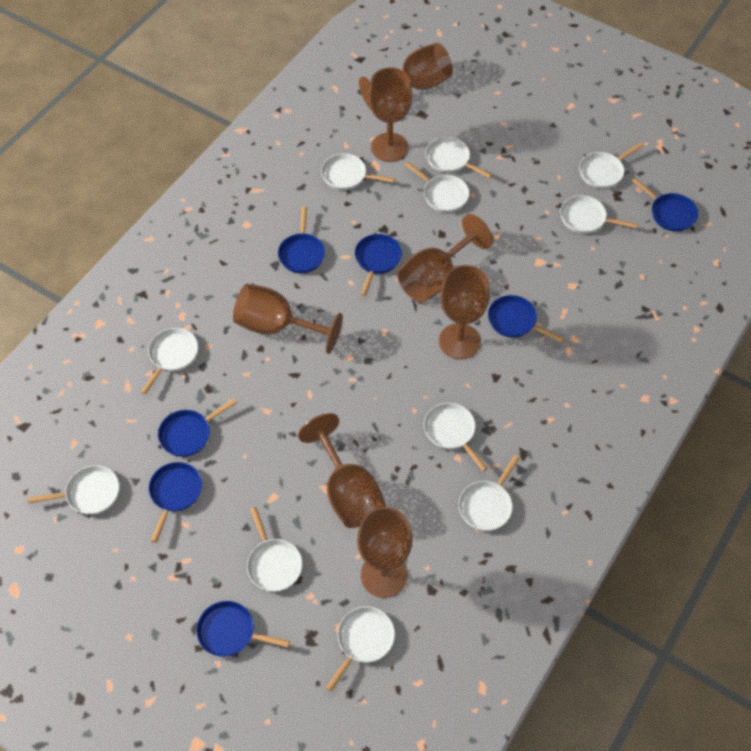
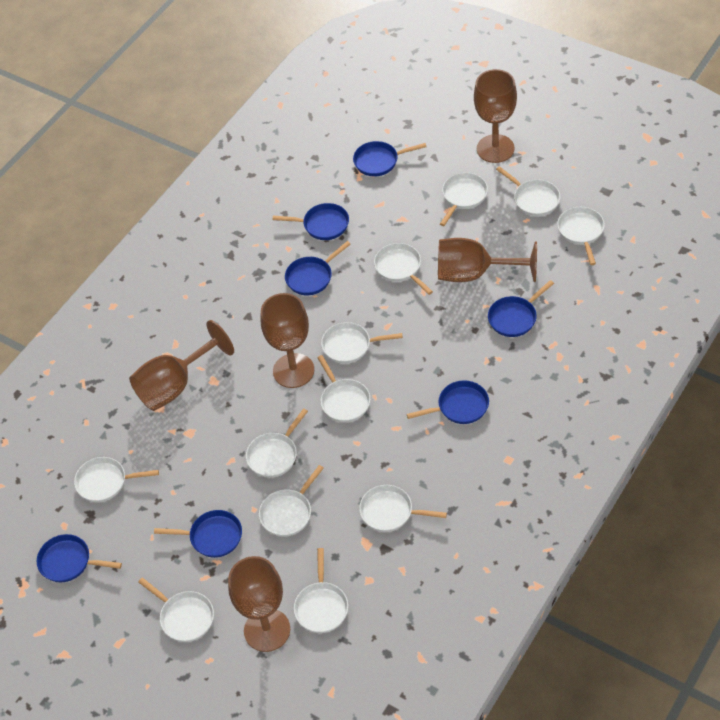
brown goblet: [233,284,343,354] [298,413,386,528] [357,507,413,598] [359,43,453,109] [369,67,412,162] [397,214,493,302] [439,265,490,359] = 7 -> [129,320,234,411] [228,556,290,652] [261,293,314,388] [438,238,537,282] [474,69,517,163] = 5
white pan: [28,465,119,515] [141,328,198,395] [247,507,303,592] [321,153,395,190] [326,606,395,692] [405,162,469,213] [424,403,488,471] [426,137,492,178] [459,455,520,531] [560,195,638,234] [579,142,644,189] = 11 -> [74,457,159,502] [138,578,214,642] [246,408,308,478] [259,465,324,537] [294,548,348,633] [317,355,370,422] [321,322,403,363] [359,485,447,532] [374,243,433,295] [440,172,488,226] [496,166,560,216] [557,207,605,265] = 12

